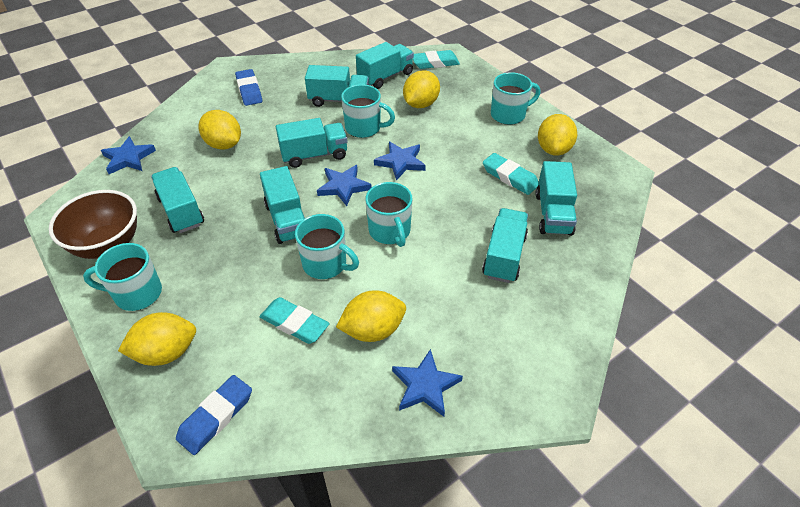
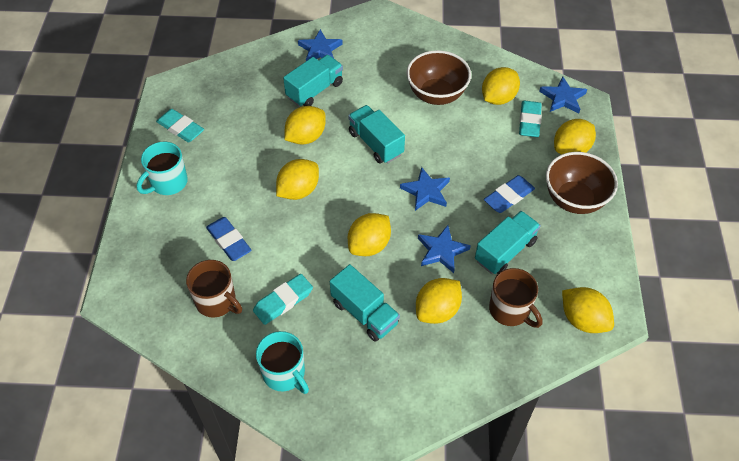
brown bowl: [49,190,137,259] = 1 -> [406,50,471,105] [546,152,618,214] = 2
brown mug: none = 0 -> [186,260,242,318] [489,268,542,328] = 2
turquoise mug: [83,243,162,311] [295,214,359,279] [341,84,395,138] [366,182,412,247] [491,72,541,125] = 5 -> [136,142,188,195] [256,331,309,394] = 2
turquoise truck: [151,167,204,233] [260,166,305,244] [276,118,348,168] [305,65,369,107] [356,42,414,89] [482,208,528,283] [535,161,577,236] = 7 -> [283,55,343,107] [330,264,400,342] [348,105,405,163] [475,211,541,274] = 4
yellow lemon: [118,312,196,366] [199,110,241,150] [336,290,406,342] [403,70,440,108] [538,114,577,156] = 5 -> [276,159,319,200] [284,106,326,144] [348,213,391,256] [416,278,462,324] [482,67,520,105] [554,119,596,155] [562,287,614,333] = 7

